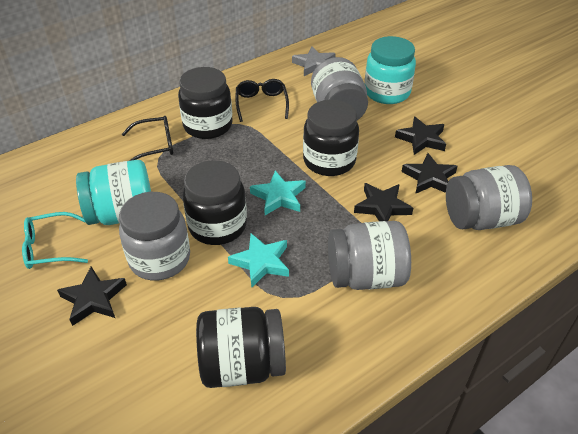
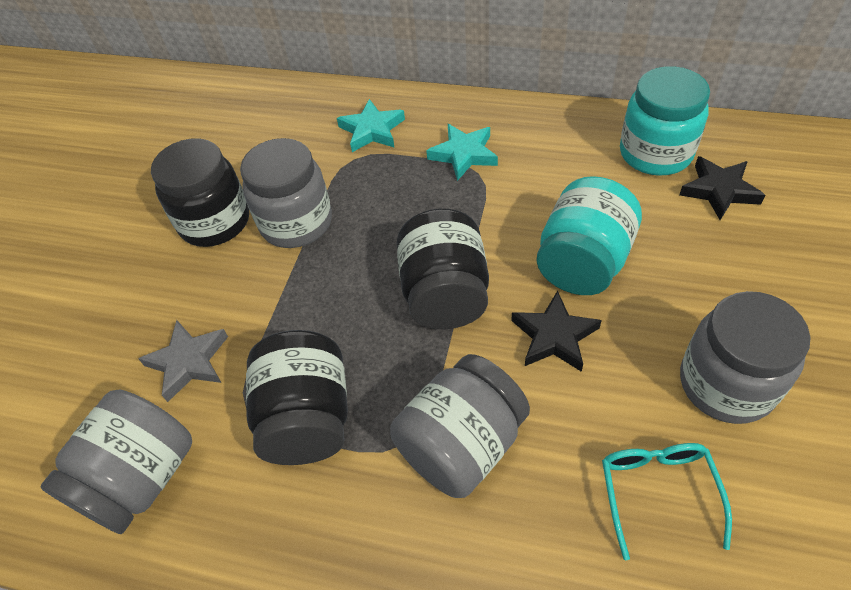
black glasses: [122,116,173,161] [235,79,289,122] = 2 -> none = 0
black jar: [178,67,233,139] [182,160,247,245] [196,307,286,388] [303,100,359,176] = 4 -> [151,139,249,247] [246,330,348,465] [396,209,489,329] = 3
black star: [57,267,127,326] [354,183,413,221] [395,117,446,155] [402,153,458,194] = 4 -> [511,291,602,372] [679,156,765,220] = 2

